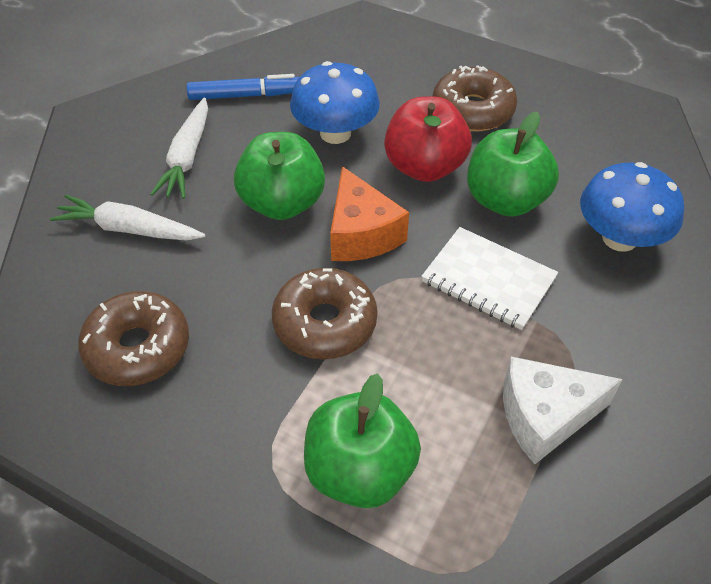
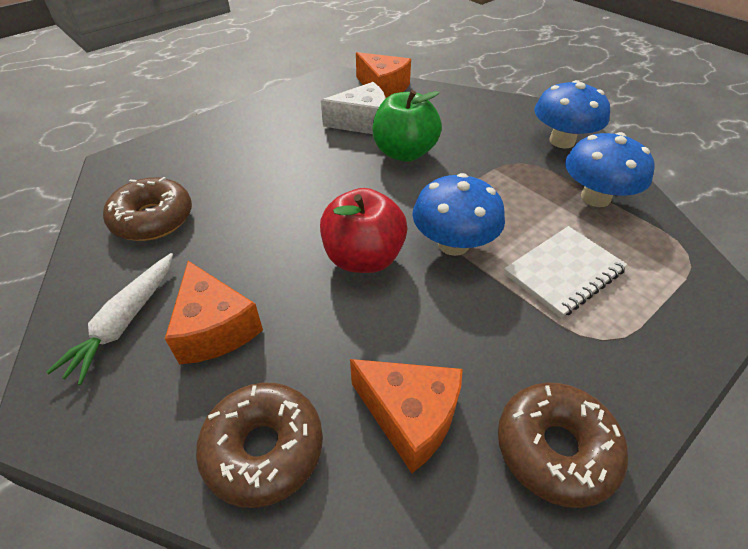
blue marker: [187,74,299,100] = 1 -> none = 0
blue mushroom: [290,61,380,144] [580,162,684,252] = 2 -> [412,173,505,256] [534,80,610,148] [565,132,655,207] = 3
green apple: [234,132,325,220] [304,373,421,508] [467,112,559,217] = 3 -> [373,90,442,162] = 1
orange cheese: [330,166,409,261] = 1 -> [165,261,263,364] [350,359,463,473] [356,52,411,98] = 3
white carrot: [50,195,205,240] [150,98,208,199] = 2 -> [46,253,173,385] = 1

